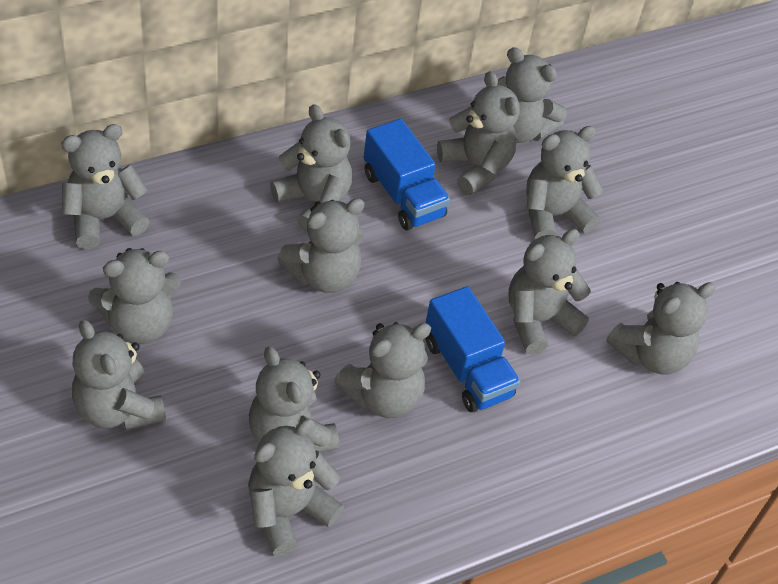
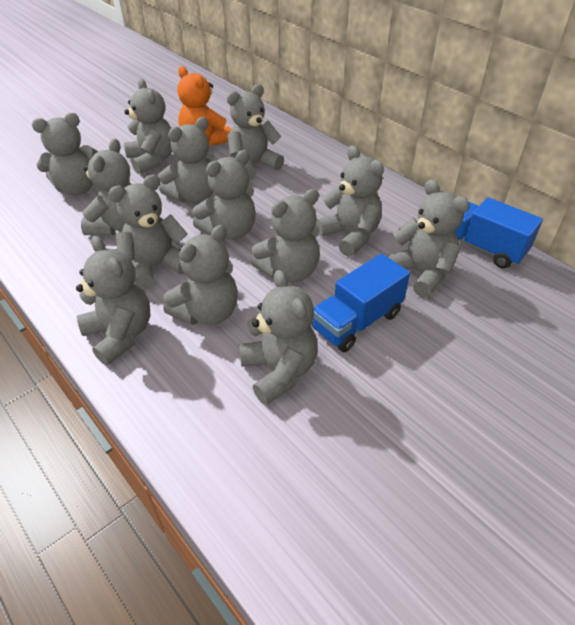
orange teddy bear: none = 0 -> [177,66,231,146] = 1

